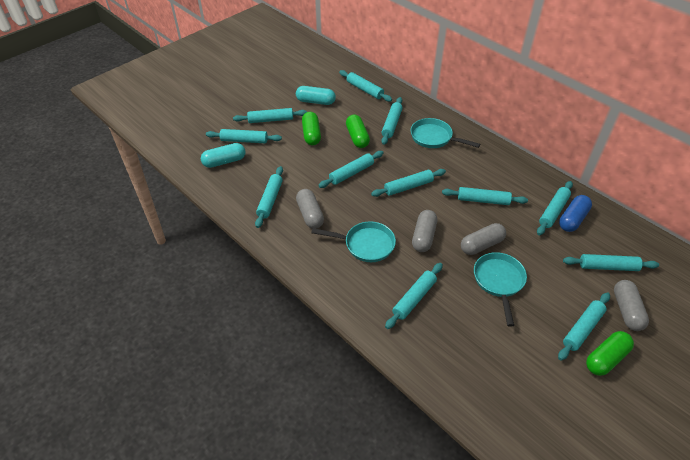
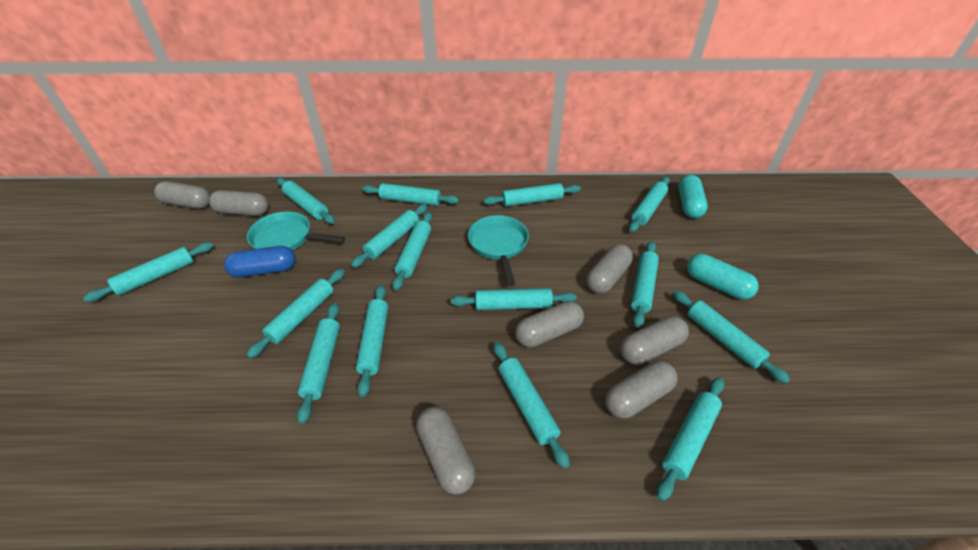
green capsule: [302,112,321,145] [346,115,370,148] [586,331,634,376] = 3 -> none = 0
grey capsule: [296,189,324,229] [412,210,437,252] [461,223,506,255] [614,280,649,331] = 4 -> [154,181,210,209] [209,190,269,216] [416,407,475,495] [515,301,584,348] [586,244,633,294] [605,361,678,419] [620,316,689,365] = 7
turquoise pan: [311,221,396,262] [411,118,480,148] [474,252,527,327] = 3 -> [247,211,345,250] [468,215,529,286] = 2
turquoise rolling pin: [206,129,282,143] [233,108,307,123] [255,166,283,228] [318,151,384,188] [339,70,392,102] [371,169,446,197] [381,97,403,145] [385,263,443,329] [442,187,528,205] [537,181,573,235] [558,292,610,360] [563,254,659,271] = 12 -> [83,242,213,302] [246,269,345,358] [277,178,335,224] [297,303,340,424] [351,204,427,268] [356,285,388,397] [362,183,459,206] [392,212,432,290] [451,288,577,310] [484,183,581,207] [493,342,570,469] [629,177,670,232] [631,241,659,328] [657,377,724,501] [673,290,790,384] = 15

